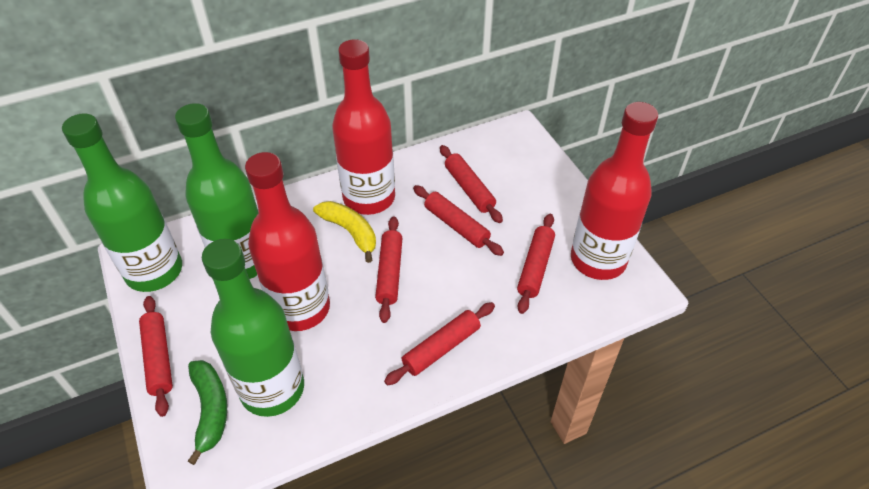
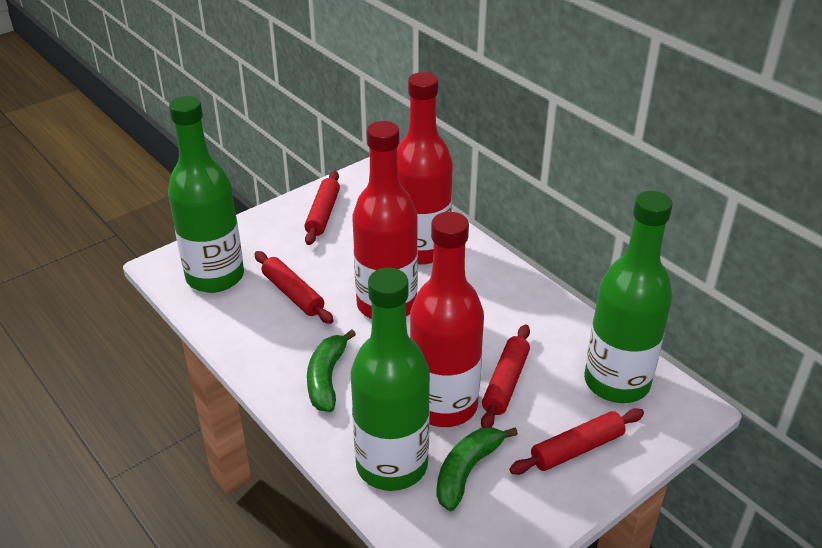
green banana: [188,360,227,465] = 1 -> [307,329,356,412] [436,427,518,511] = 2
red rolling pin: [139,296,173,417] [375,216,403,323] [384,302,495,385] [413,185,504,256] [440,145,503,223] [517,214,555,314] = 6 -> [254,251,333,324] [304,171,340,245] [481,324,530,428] [509,408,644,475] = 4
yellow banana: [313,201,376,263] = 1 -> none = 0

